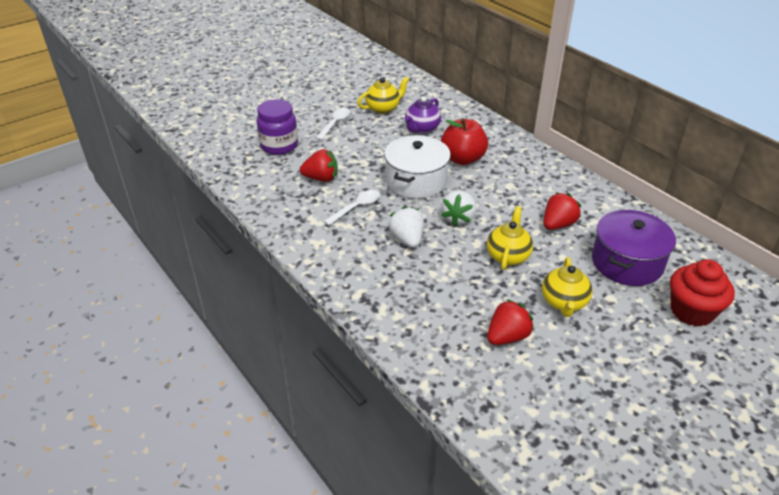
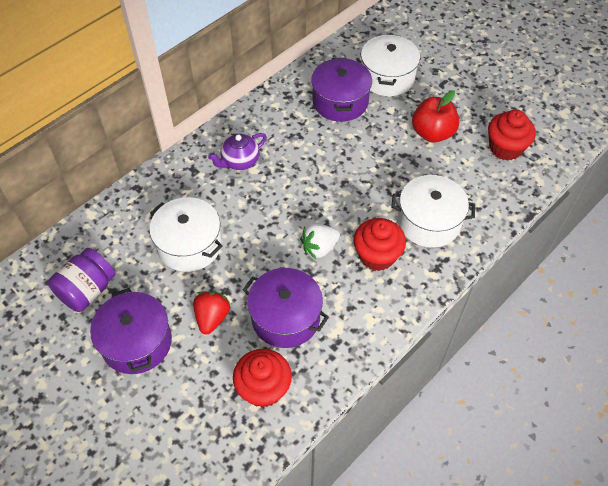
purple pot: [592,210,676,286] = 1 -> [90,288,172,374] [243,268,329,348] [311,58,372,122] = 3
red cupcake: [670,259,735,327] = 1 -> [233,349,292,407] [353,218,406,271] [488,110,536,161] = 3
red strawberry: [300,149,338,182] [487,299,534,345] [544,192,581,230] = 3 -> [193,291,230,335] = 1
white pot: [384,135,451,199] = 1 -> [149,197,223,272] [361,34,420,96] [391,175,475,248] = 3
white spoon: [316,108,350,140] [324,190,380,226] = 2 -> none = 0
white strawberry: [388,206,424,248] [441,190,476,226] = 2 -> [300,224,340,259] = 1
yellow teapot: [357,76,409,114] [487,206,533,270] [542,257,593,317] = 3 -> none = 0

